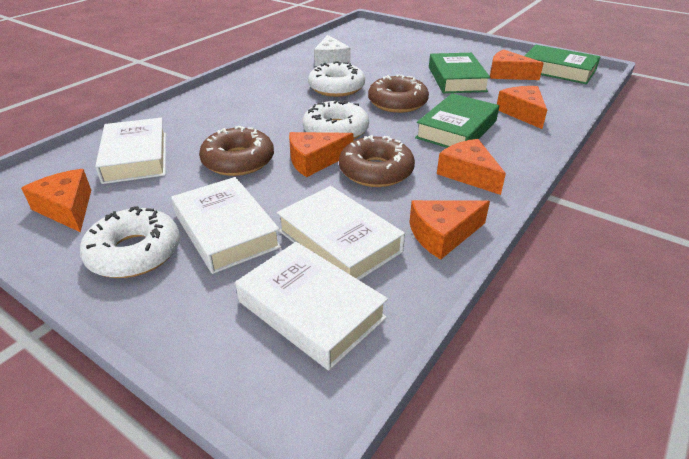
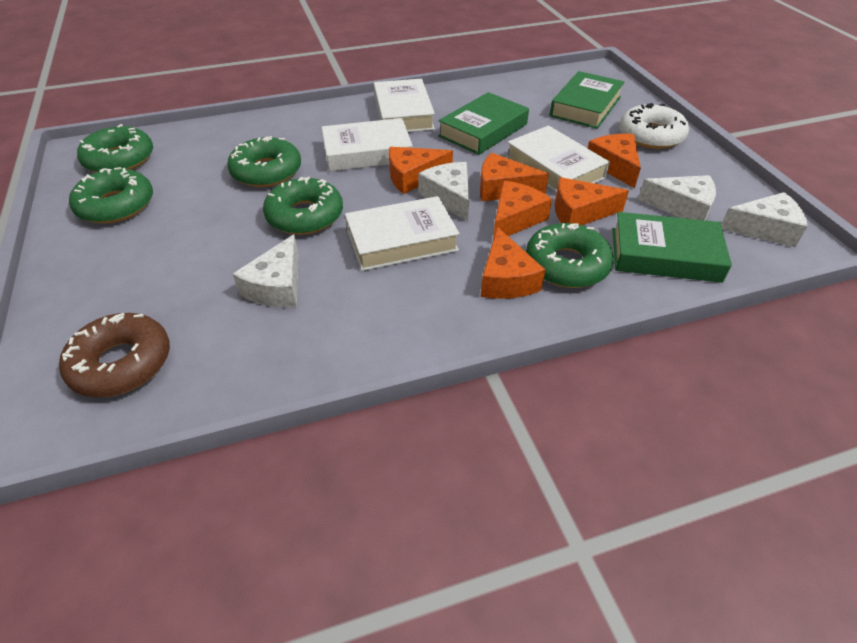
brown donut: [199,126,274,176] [339,135,415,187] [368,74,429,113] = 3 -> [59,313,170,397] = 1
green donut: none = 0 -> [69,167,153,224] [77,124,153,172] [227,136,301,187] [263,177,343,235] [526,223,614,288] = 5
white cheese: [314,35,351,66] = 1 -> [233,234,299,308] [418,162,469,221] [638,175,716,220] [721,192,808,247] = 4
white donut: [80,206,180,278] [303,100,369,139] [308,61,365,97] = 3 -> [620,103,689,149] = 1

